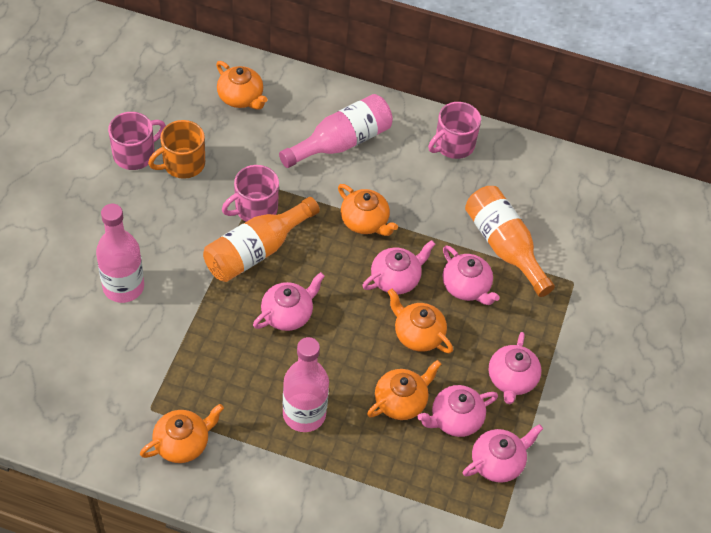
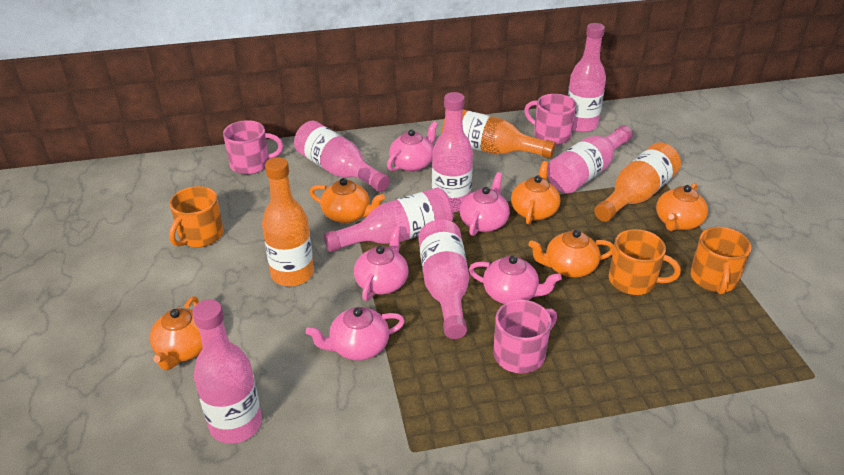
orange bottle: [203,197,320,282] [465,186,555,297] = 2 -> [262,157,314,286] [442,110,556,159] [594,142,681,222] = 3
orange mug: [148,120,205,179] = 1 -> [169,186,224,247] [609,229,681,295] [690,227,752,295] = 3
pink bottle: [96,204,144,303] [279,94,393,168] [283,337,329,432] = 3 -> [192,299,262,444] [294,121,390,192] [324,187,453,252] [418,219,469,339] [432,92,473,212] [547,125,633,193] [568,23,606,132] = 7
pink teapot: [253,272,325,331] [362,240,435,294] [417,385,498,437] [443,245,500,305] [463,424,543,483] [488,332,541,404] = 6 -> [306,307,405,360] [354,227,408,301] [387,121,438,172] [460,172,510,236] [469,256,562,304] = 5

